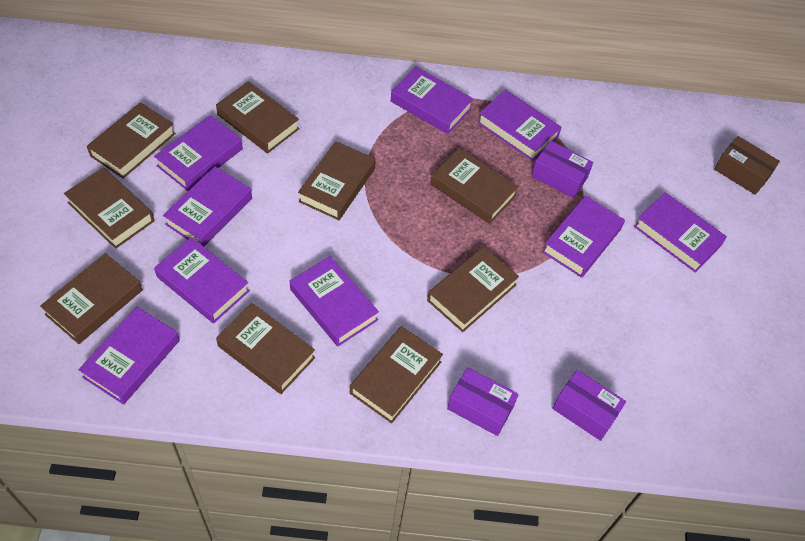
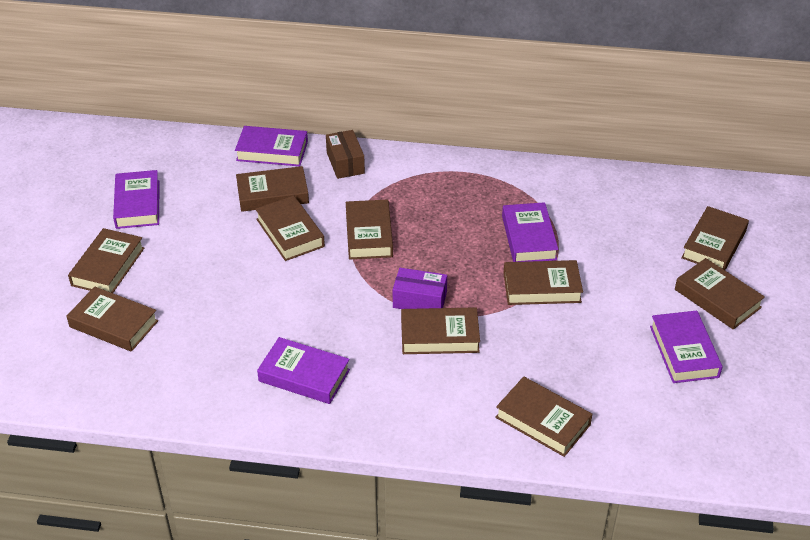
brown book: [40,253,143,344] [64,167,154,249] [87,102,176,179] [216,81,299,153] [216,303,315,394] [298,141,376,220] [350,326,443,424] [427,247,519,332] [430,148,519,224] = 9 -> [66,286,158,352] [68,228,144,293] [236,166,309,212] [255,195,325,261] [346,200,393,260] [401,307,480,354] [495,377,593,457] [503,260,583,305] [675,258,765,330] [681,206,749,270] = 10
purple book: [78,307,180,405] [154,115,243,191] [154,237,249,323] [163,166,252,247] [290,256,379,346] [391,67,473,134] [477,90,562,161] [542,196,625,278] [634,192,727,273] = 9 -> [113,170,159,229] [235,126,308,166] [257,337,350,404] [502,202,558,262] [650,311,722,383] = 5
purple box: [447,367,519,436] [531,140,593,198] [552,370,626,441] = 3 -> [393,268,447,309] = 1

